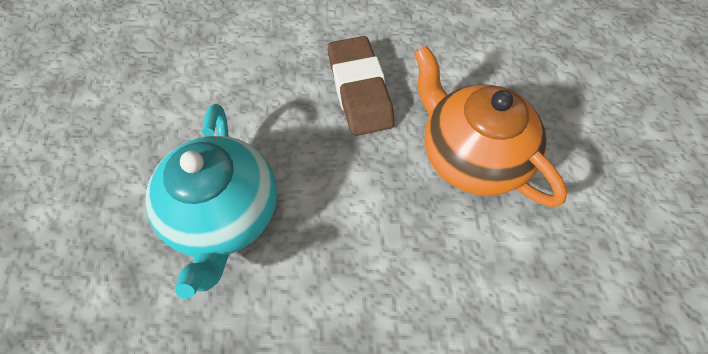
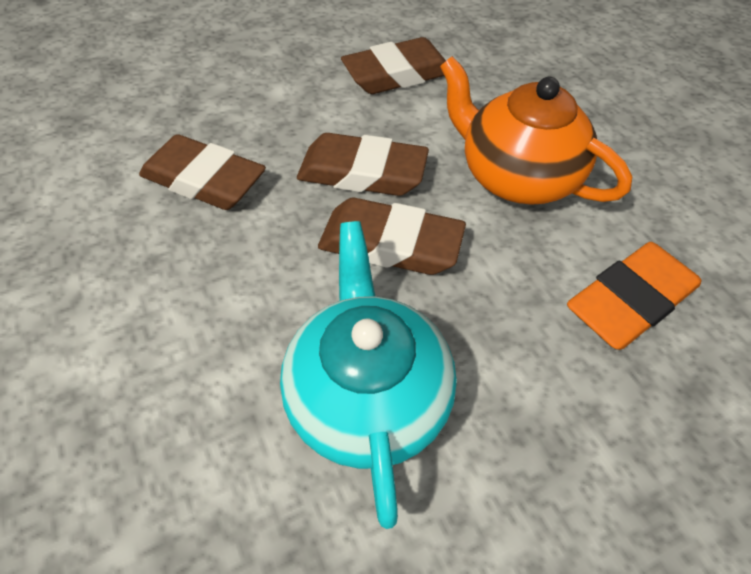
brown eraser: [328,36,395,136] = 1 -> [139,134,266,210] [297,133,429,196] [318,198,466,275] [341,37,446,94] = 4
orange eraser: none = 0 -> [567,242,701,350] = 1

